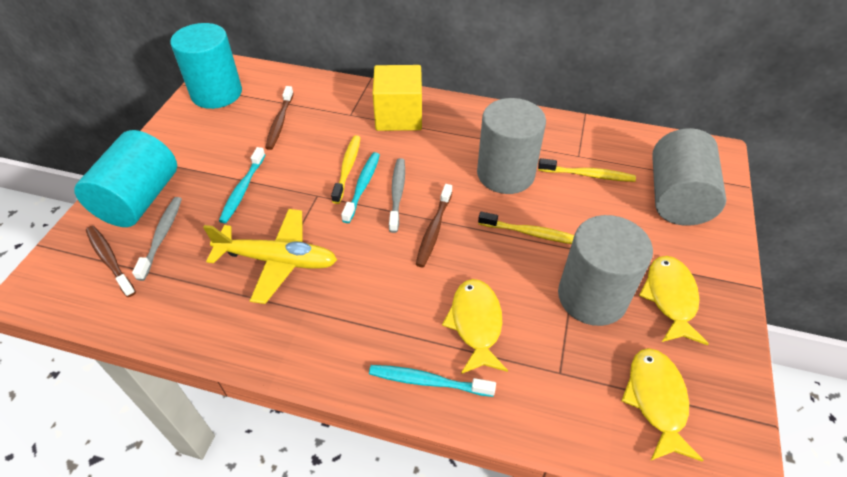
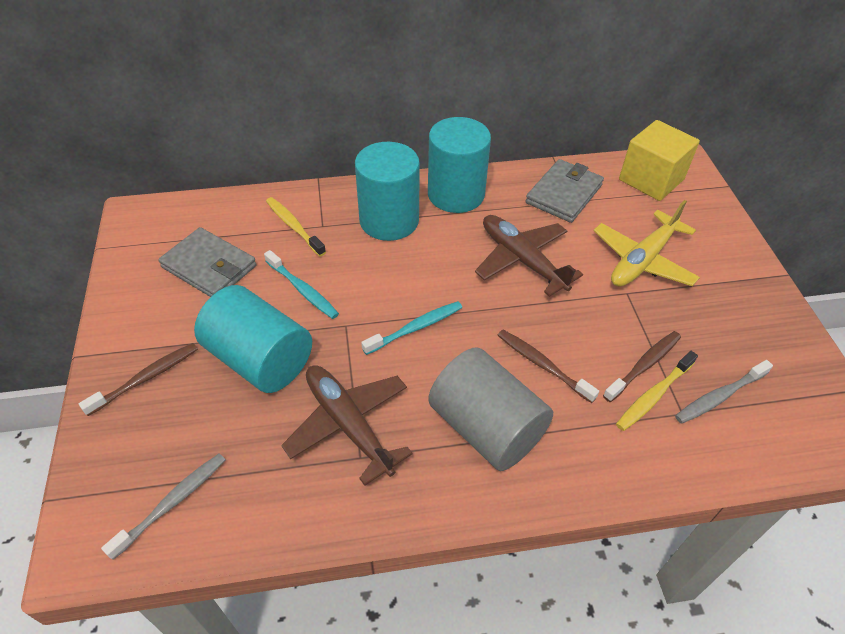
brown plane: none = 0 -> [281,365,413,486] [475,215,583,297] = 2
grey cylinder: [477,98,546,194] [558,215,653,326] [652,128,726,225] = 3 -> [428,347,553,471] = 1
grey wallet: none = 0 -> [158,227,256,297] [526,159,604,223] = 2
turquoise cylinder: [74,130,177,227] [170,23,242,109] = 2 -> [194,285,312,393] [355,142,420,241] [428,117,491,213] = 3
turquoise toothbrush: [219,147,265,223] [341,152,380,223] [369,365,496,397] = 3 -> [264,250,339,319] [361,301,462,355] = 2
yellow fish: [442,279,508,374] [621,348,704,462] [639,256,709,345] = 3 -> none = 0
yellow toothbrush: [331,135,361,204] [478,212,574,244] [538,158,636,182] = 3 -> [266,197,326,256] [616,351,698,431] = 2

